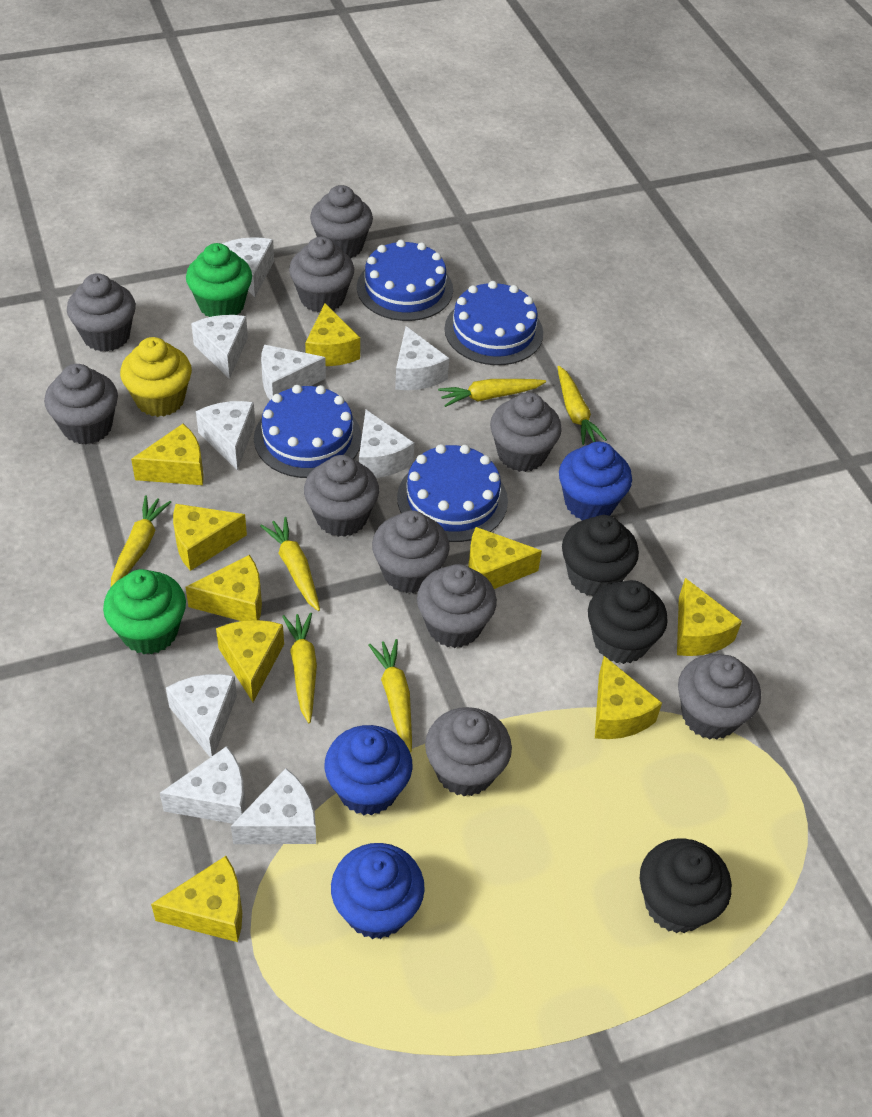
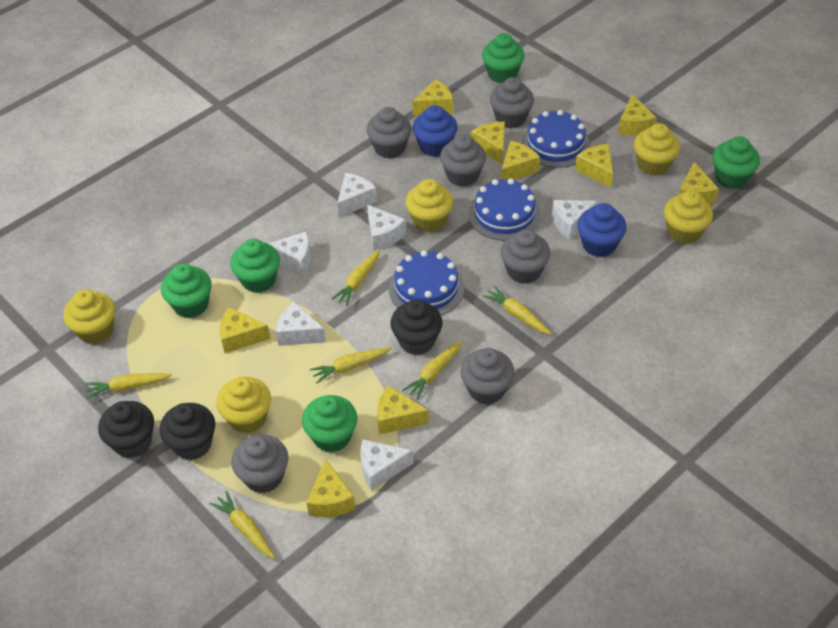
blue cake: [254,385,362,478] [357,240,453,321] [397,444,508,542] [444,281,543,365] = 4 -> [389,250,464,315] [469,179,541,241] [522,110,590,168] = 3
blue cupcake: [325,725,413,816] [331,843,425,939] [559,442,632,520] = 3 -> [413,105,458,157] [577,203,627,257] = 2
green cupcake: [103,569,186,654] [186,243,252,317] = 2 -> [161,264,212,318] [230,239,280,293] [302,395,357,452] [482,33,525,83] [713,136,760,189] = 5
grey cupcake: [44,364,118,444] [67,273,136,352] [289,236,354,312] [304,455,379,537] [310,185,373,258] [372,510,450,593] [417,564,497,648] [425,707,512,797] [490,392,562,472] [678,654,761,740] = 10 -> [231,435,289,493] [367,107,412,159] [440,134,486,187] [460,348,514,405] [490,77,534,129] [501,229,551,284] = 6
white cheese: [160,746,246,824] [166,674,237,757] [191,315,248,379] [196,401,255,470] [222,237,274,297] [231,768,316,844] [261,345,326,400] [359,410,414,478] [395,326,449,390] = 9 -> [268,232,311,275] [276,302,326,346] [337,173,377,217] [361,440,414,491] [367,204,406,250] [552,200,598,240] = 6
yellow cupcake: [120,337,192,417] = 1 -> [63,289,115,344] [216,377,271,433] [406,179,453,232] [634,123,680,176] [664,190,713,244] = 5

